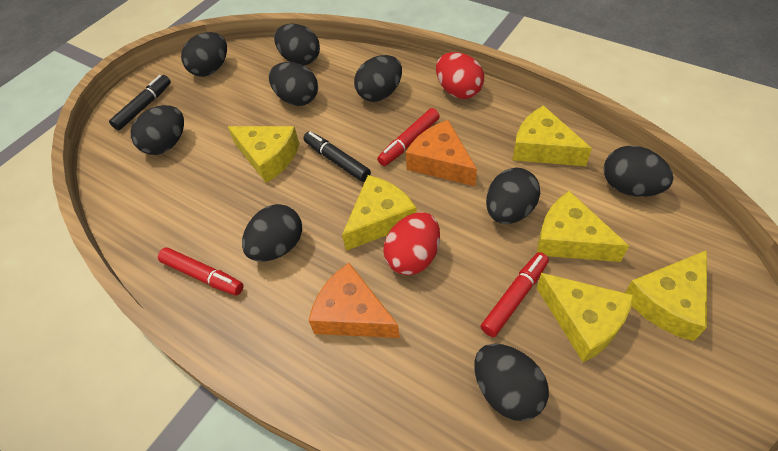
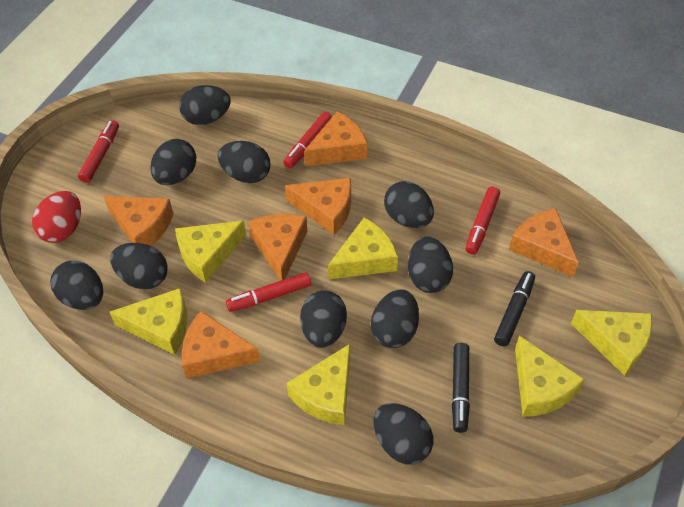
black egg: [131,105,184,155] [181,32,227,77] [242,204,302,261] [269,62,318,106] [274,24,320,65] [354,55,402,102] [474,344,549,421] [486,168,540,224] [604,146,673,197] = 9 -> [50,261,103,310] [110,243,168,289] [150,139,196,185] [179,85,231,125] [218,141,271,183] [300,290,347,348] [371,289,419,348] [374,403,433,464] [384,181,434,228] [408,237,453,293] = 10
orange cheese: [308,263,400,338] [406,120,477,186] = 2 -> [103,196,173,246] [182,311,260,378] [248,214,307,281] [285,178,351,235] [304,111,367,166] [509,208,579,277] = 6
red egg: [383,212,440,275] [436,52,484,99] = 2 -> [32,191,81,243] = 1
red marker: [158,248,244,295] [377,108,440,166] [481,252,549,337] = 3 -> [78,120,119,183] [226,272,311,312] [283,112,332,168] [466,187,500,255] = 4

